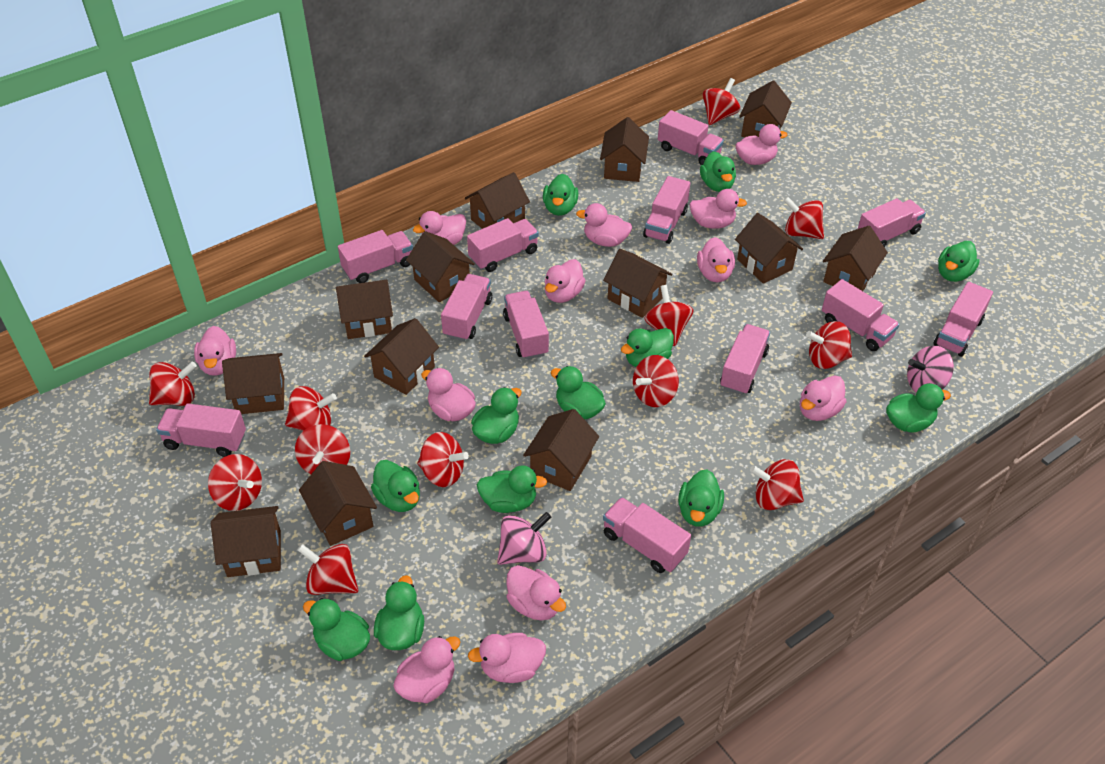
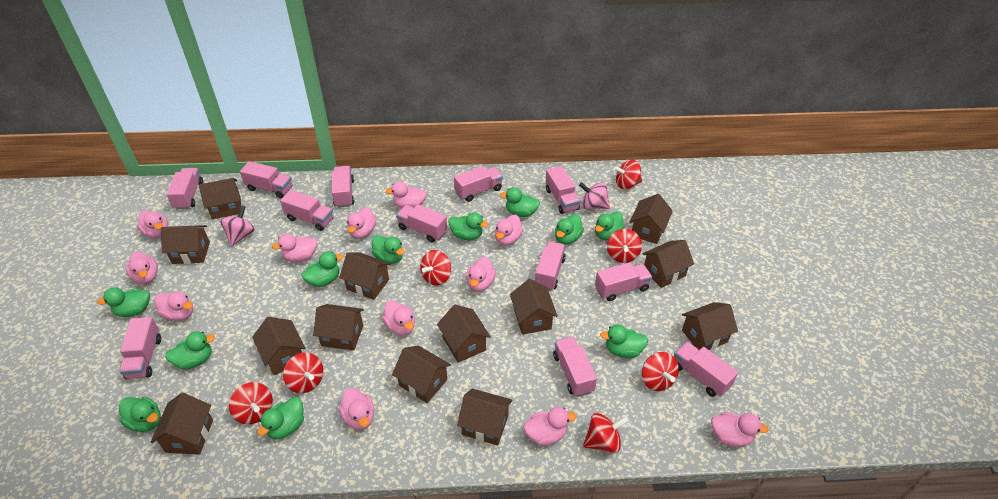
green duck: [303,598,370,661] [371,460,420,512] [374,575,424,650] [471,387,521,444] [477,465,547,513] [543,174,578,216] [551,366,606,419] [621,328,674,367] [678,469,724,527] [700,151,736,192] [886,383,951,432] [938,241,980,282] = 12 -> [97,287,150,317] [119,397,161,432] [165,331,215,370] [257,397,304,439] [301,251,343,287] [372,235,405,264] [448,212,488,240] [500,187,540,217] [555,214,584,245] [595,211,624,240] [600,325,648,358] = 11
red spinning top: [149,362,197,406] [208,454,262,511] [285,386,337,431] [295,424,350,474] [297,544,358,595] [417,432,469,487] [633,355,679,407] [644,285,694,346] [703,78,740,125] [750,459,804,510] [783,196,824,239] [806,321,852,369] = 12 -> [229,382,273,424] [283,352,323,393] [420,250,451,286] [583,413,629,453] [607,229,642,263] [614,160,642,189] [642,352,679,391] = 7

